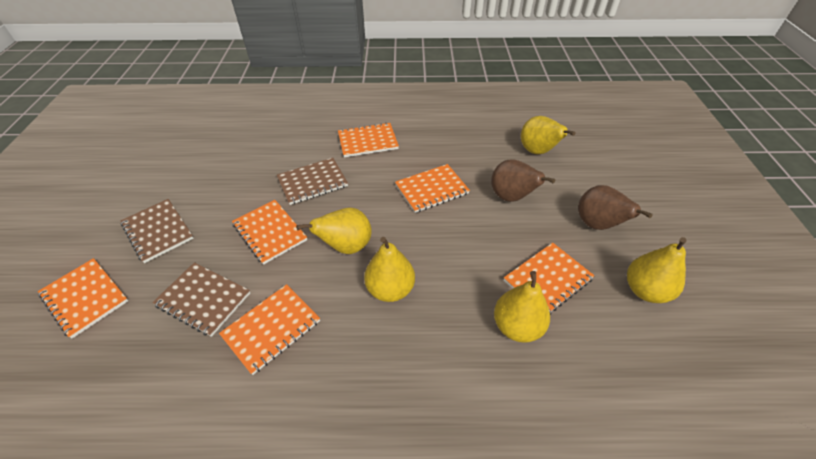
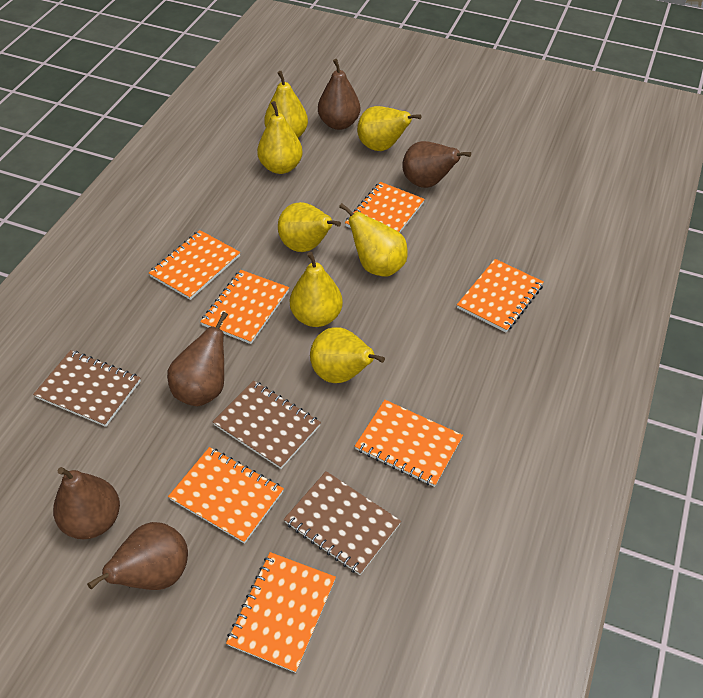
brown pear: [491,159,555,202] [578,185,653,230] = 2 -> [53,467,120,539] [87,522,188,590] [167,312,228,406] [318,59,360,130] [402,141,471,188] = 5
orange notebook: [38,258,128,339] [219,284,320,375] [232,200,307,265] [338,123,399,157] [395,164,470,213] [504,243,595,315] = 6 -> [149,230,240,300] [168,447,284,544] [200,270,289,344] [226,552,336,673] [345,182,425,233] [355,400,463,487] [457,259,544,332] = 7
yellow pear: [296,208,372,254] [364,237,415,302] [494,271,550,343] [521,116,576,154] [627,237,687,303] = 5 -> [257,101,303,174] [264,71,308,138] [278,202,341,252] [290,252,343,327] [310,327,385,383] [339,203,408,277] [357,106,422,151] = 7

